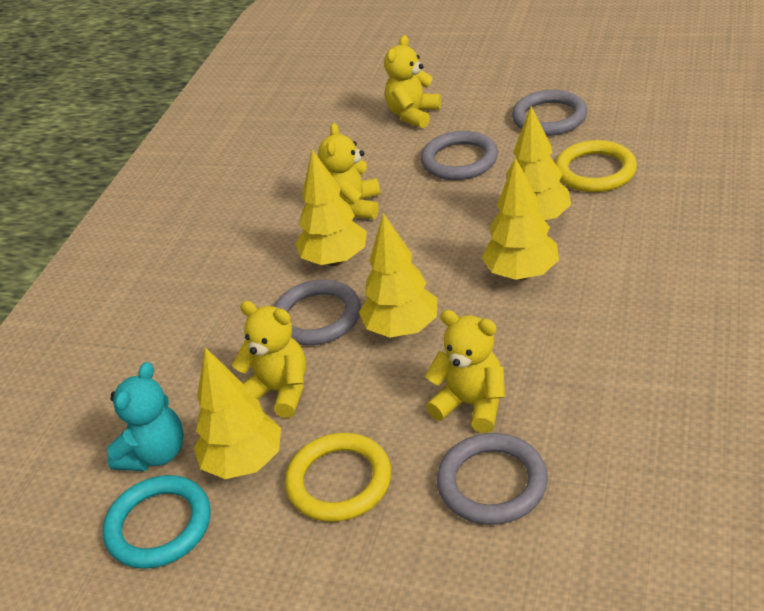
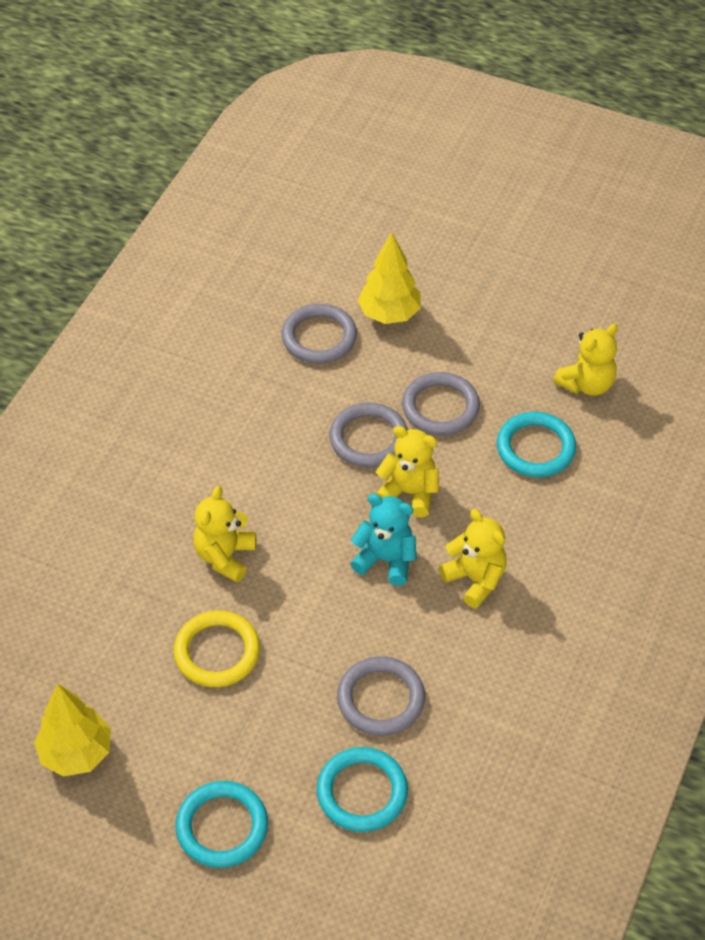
turquoise ring: [103,475,211,569] = 1 -> [176,781,268,868] [317,747,408,832] [497,412,576,477] = 3
yellow ring: [285,433,391,522] [555,140,637,192] = 2 -> [174,611,260,687] = 1
yellow tree: [194,347,281,479] [295,149,367,266] [359,213,437,338] [482,157,559,280] [506,106,571,220] = 5 -> [34,684,111,777] [358,233,421,324] = 2

